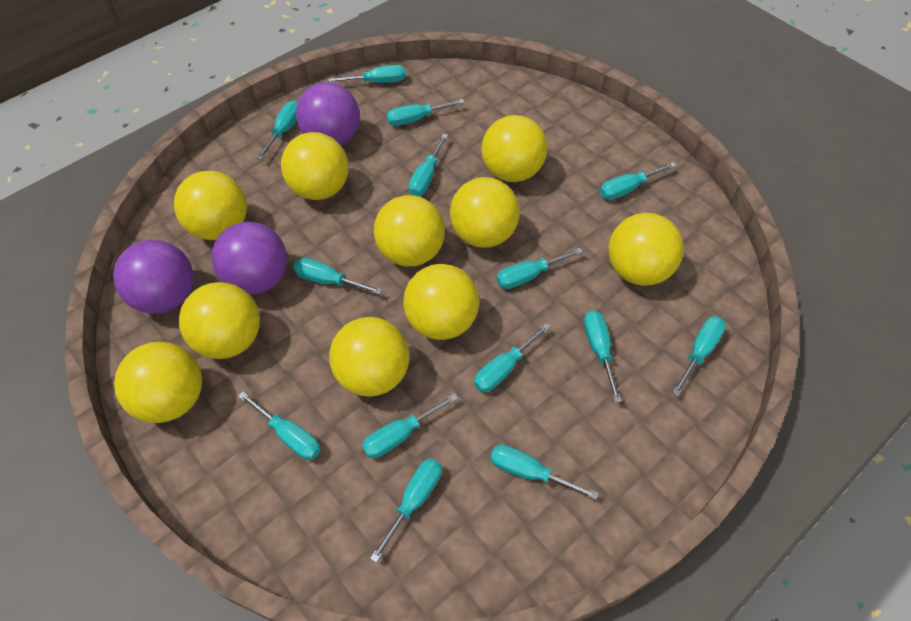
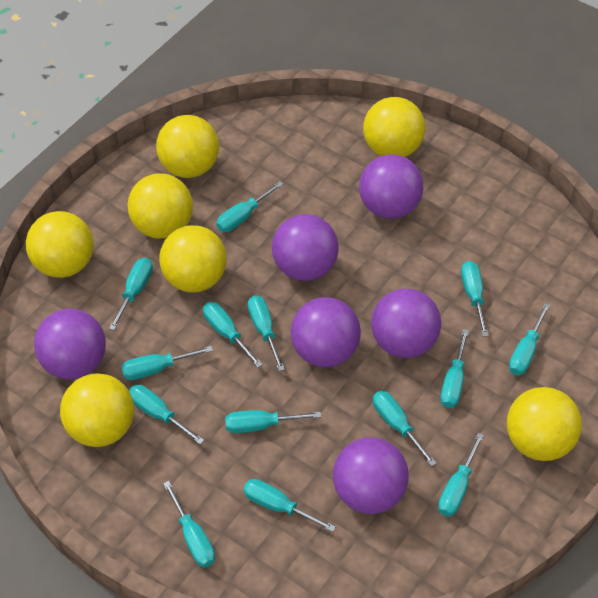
purple ball: [113,240,194,314] [211,222,287,295] [296,82,360,145] = 3 -> [34,309,106,380] [272,214,339,281] [290,297,361,367] [333,437,409,514] [359,154,423,219] [371,289,441,358] = 6
yellow ball: [114,342,202,423] [174,171,247,240] [179,282,260,359] [281,132,348,200] [329,317,409,397] [374,195,445,266] [403,264,479,340] [450,177,520,248] [481,115,547,182] [609,213,684,286] = 10 -> [26,211,94,278] [60,373,134,447] [128,173,193,239] [156,115,219,178] [159,225,227,293] [363,97,425,157] [507,387,582,461] = 7

